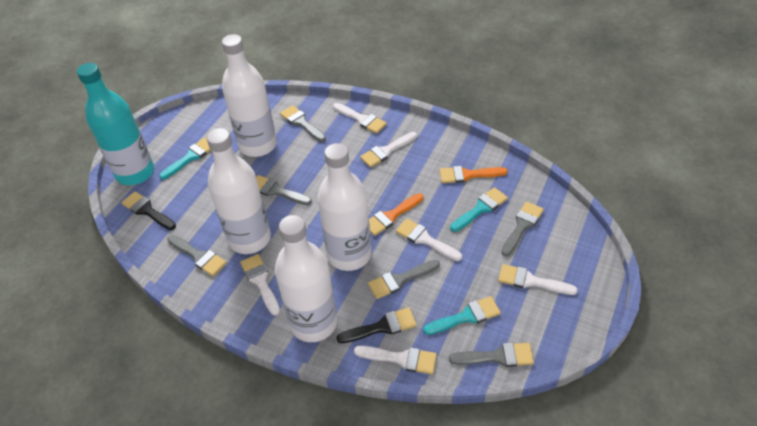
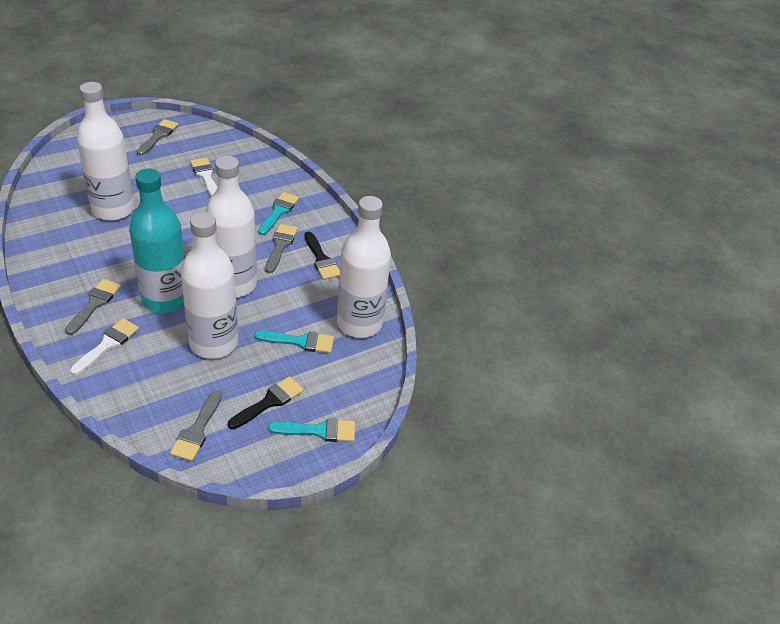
grey brush: [167,235,227,276] [256,175,312,205] [280,105,326,142] [368,260,440,299] [449,343,534,367] [501,202,544,257] = 6 -> [65,279,121,335] [137,119,179,156] [170,390,222,461] [265,224,298,273] = 4
orange brush: [369,193,423,236] [439,166,508,183] = 2 -> none = 0
white brush: [240,254,280,315] [333,103,387,134] [354,346,437,374] [360,132,417,167] [396,218,462,261] [498,264,578,295] = 6 -> [70,318,139,375] [190,157,217,196] = 2

